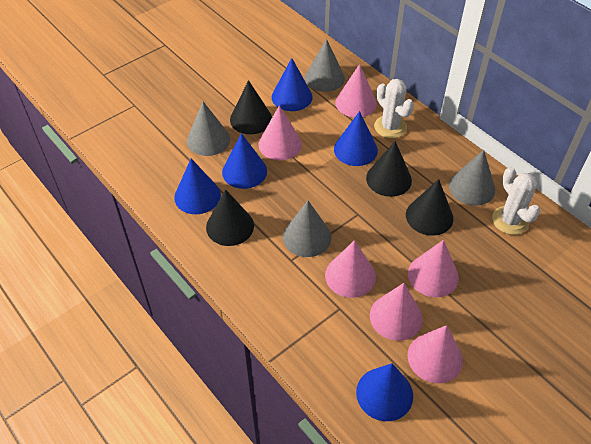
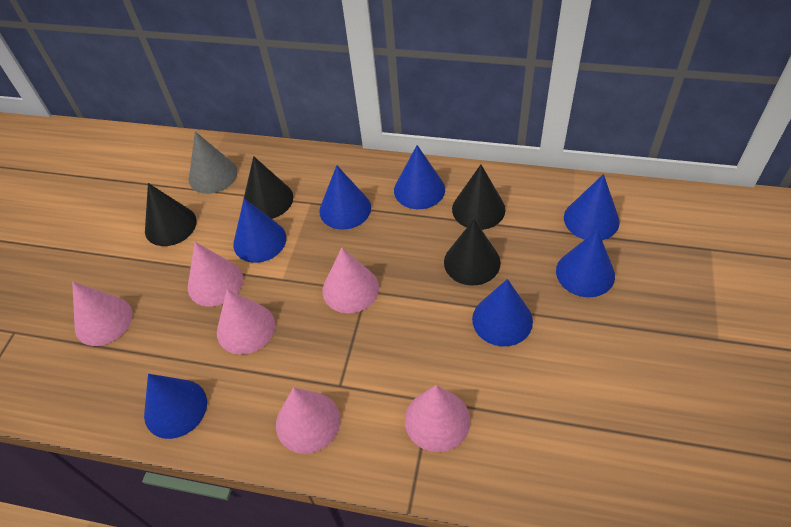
blue cone: [174,159,221,214] [222,133,267,189] [272,58,313,111] [334,111,378,166] [356,363,413,421] = 5 -> [144,374,207,439] [233,198,286,263] [319,165,371,230] [394,145,445,209] [472,279,533,346] [556,230,615,297] [564,174,620,240] = 7
grey cone: [187,102,230,156] [283,201,331,257] [305,39,345,92] [449,150,495,206] = 4 -> [189,132,238,194] = 1
white cactus: [374,79,414,138] [492,167,540,235] = 2 -> none = 0

